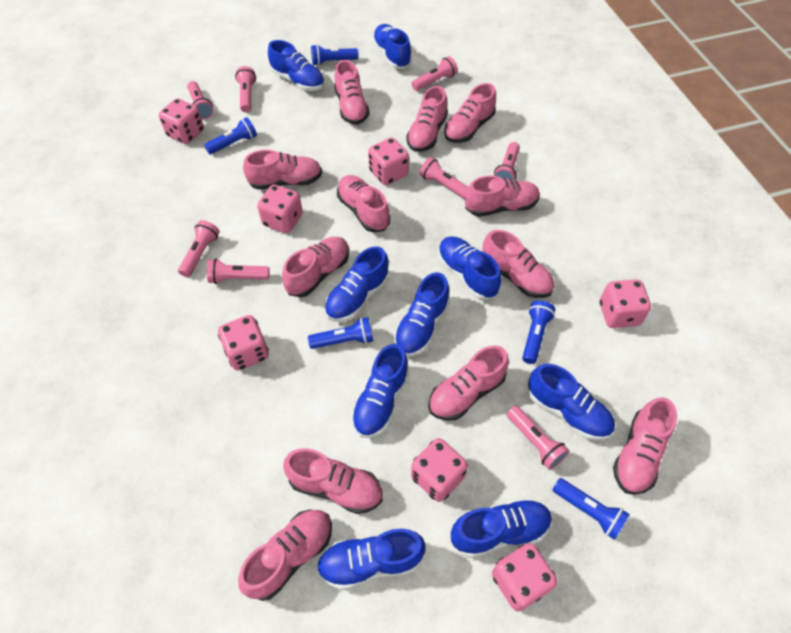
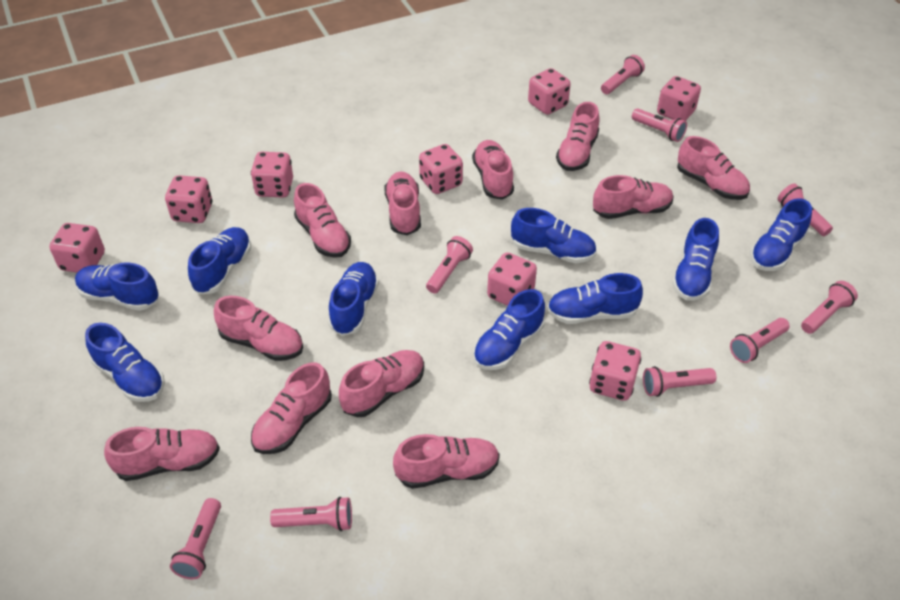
blue flashlight: [204,117,257,154] [308,317,373,349] [311,44,359,66] [522,301,555,364] [553,478,630,540] = 5 -> none = 0
pink dice: [159,99,204,144] [218,315,269,371] [257,184,303,233] [368,138,409,185] [411,438,468,502] [492,543,557,612] [600,279,651,328] = 7 -> [49,223,105,273] [165,175,212,223] [251,152,293,198] [419,144,463,194] [487,252,537,306] [528,68,571,115] [589,341,641,401] [657,76,701,121] = 8
pink flashlight: [178,220,220,277] [187,81,213,120] [207,259,270,284] [235,66,256,112] [411,56,458,91] [419,157,468,199] [494,142,520,181] [507,405,569,470] = 8 -> [170,498,221,579] [270,497,352,531] [426,236,473,294] [601,55,645,94] [632,108,687,142] [643,366,716,397] [730,318,790,363] [778,183,833,236] [801,281,858,334] = 9
pink shoe: [238,510,332,601] [243,150,322,190] [282,237,349,297] [283,448,383,514] [334,60,370,125] [337,175,390,232] [406,86,448,152] [429,346,509,421] [444,83,496,143] [465,176,540,217] [482,230,554,298] [613,397,677,495] = 12 -> [104,427,220,481] [214,296,303,361] [251,362,332,454] [294,183,351,258] [339,350,424,417] [384,172,421,235] [393,434,500,489] [472,140,514,200] [556,102,600,171] [593,175,674,219] [677,136,750,200] = 11

